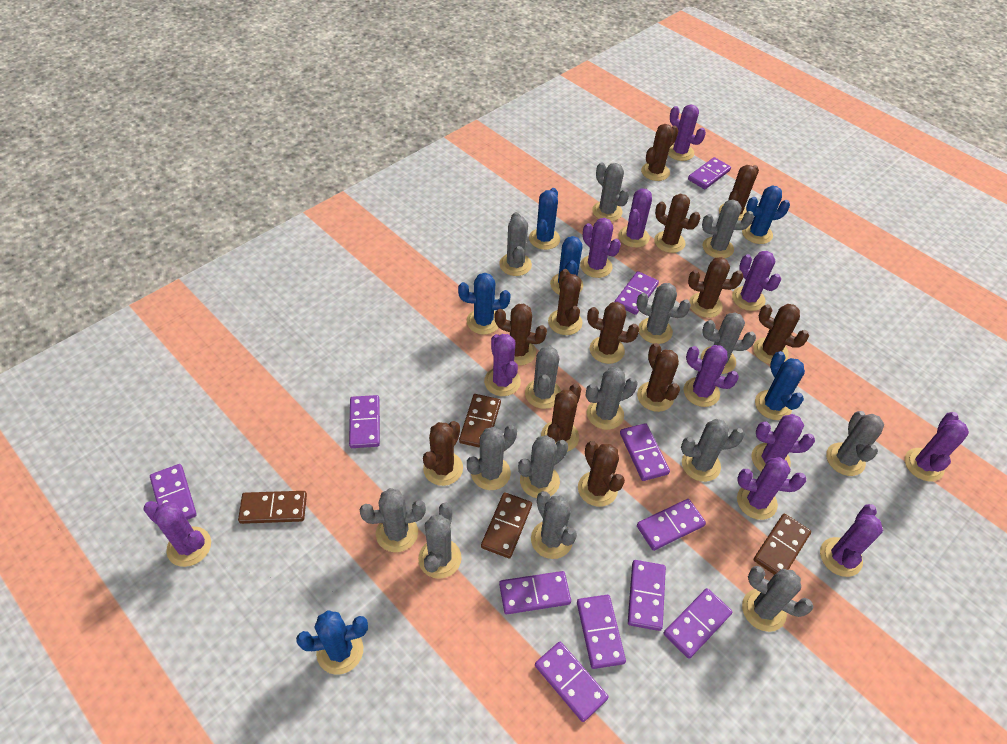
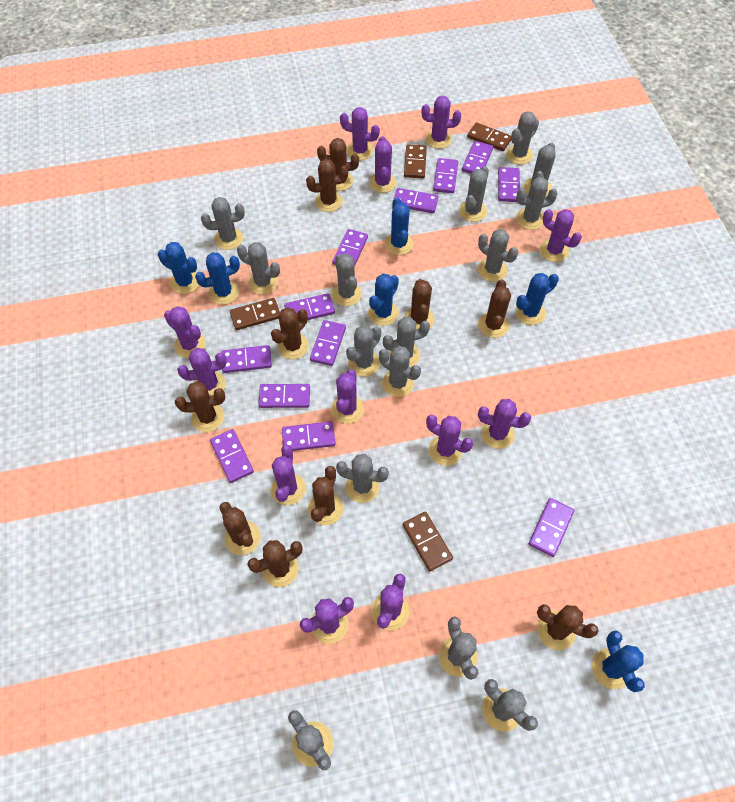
brown cactus: [423,421,463,486] [495,304,547,366] [541,384,581,452] [548,269,583,335] [578,441,625,507] [587,302,639,364] [637,343,680,412] [641,124,678,181] [654,194,700,253] [688,257,743,318] [719,165,759,220] [753,304,809,364] = 12 -> [175,381,225,432] [219,502,261,555] [247,540,303,587] [271,307,309,359] [306,159,348,212] [308,466,343,525] [317,138,359,191] [404,279,435,329] [478,279,511,338] [537,604,599,650] = 10
purple cactus: [143,501,211,567] [484,334,521,396] [580,218,621,278] [619,188,652,248] [668,104,706,161] [684,345,739,407] [732,251,781,311] [737,457,806,520] [751,414,815,472] [820,504,883,577] [905,412,969,481] = 11 -> [164,306,206,358] [177,348,227,396] [271,445,306,505] [300,597,354,644] [331,369,364,424] [340,107,380,160] [369,136,397,193] [371,574,409,630] [422,95,461,149] [426,415,473,466] [478,399,531,449] [540,209,582,262] = 12
purple domino: [150,464,197,520] [349,395,380,448] [499,571,571,614] [535,642,609,722] [577,595,626,669] [615,271,659,315] [620,423,670,481] [628,560,666,631] [637,499,706,551] [664,588,732,659] [688,157,731,189] = 11 -> [210,429,254,483] [221,345,272,373] [258,384,310,408] [282,421,336,451] [284,293,335,320] [310,320,346,366] [332,229,368,265] [392,188,438,213] [433,158,458,193] [462,141,493,174] [498,167,520,202] [529,498,574,557] = 12

